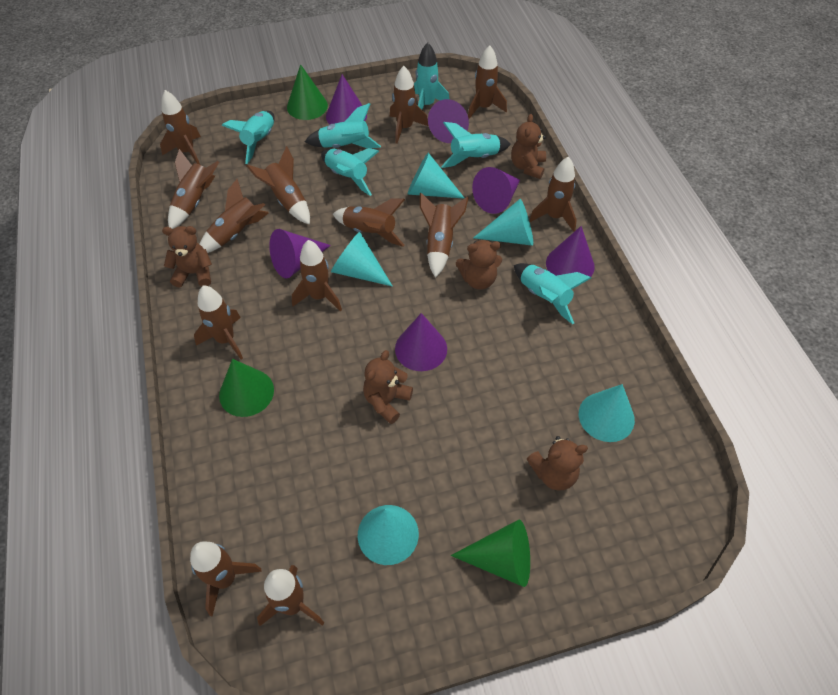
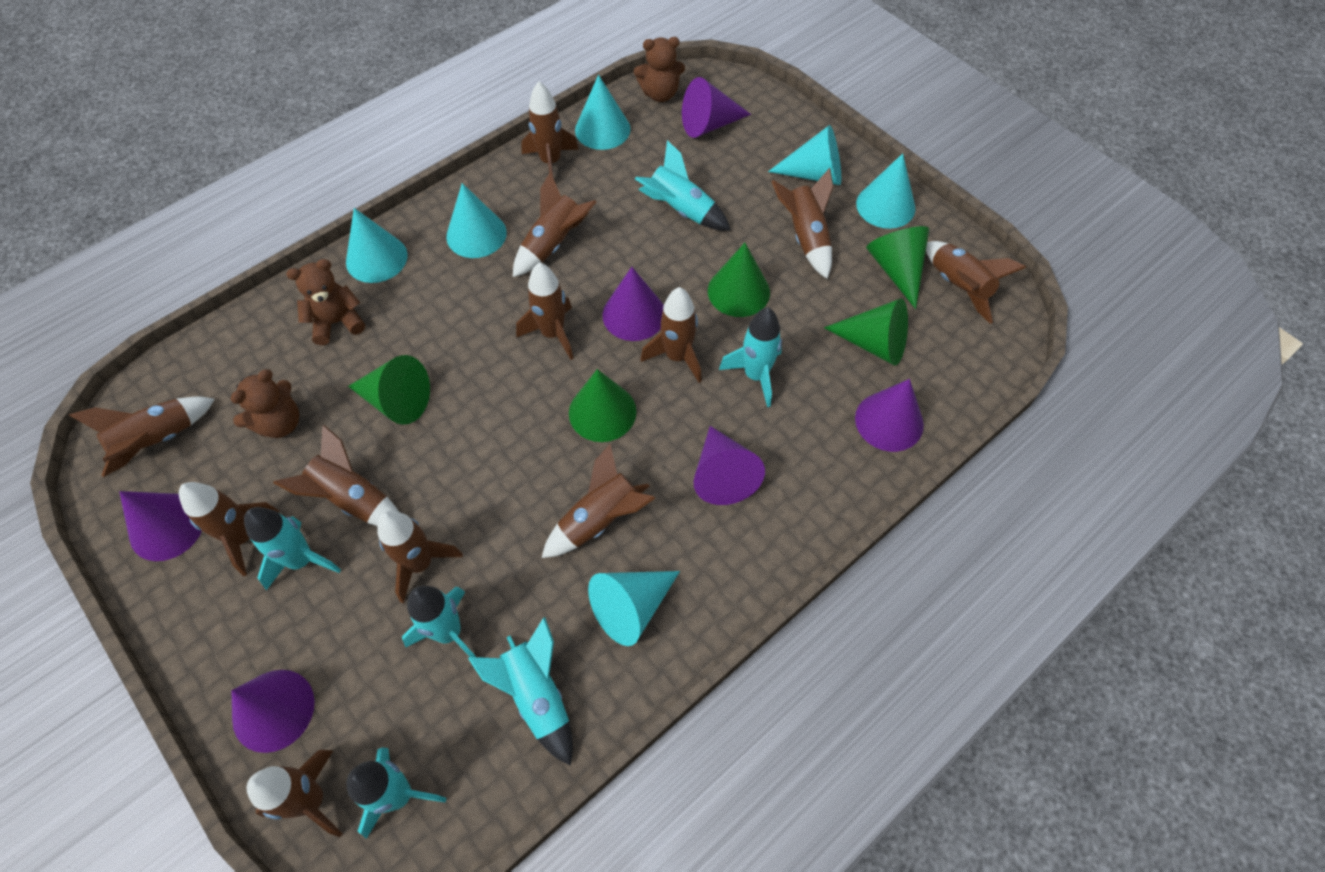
brown rocket: [160,90,201,165] [168,149,219,229] [190,541,262,616] [194,285,243,360] [200,179,269,253] [247,146,310,225] [257,565,324,626] [292,240,342,311] [333,198,405,247] [390,66,429,144] [420,193,469,278] [468,45,507,119] [529,157,577,232] = 13 -> [69,396,215,477] [179,482,280,576] [246,750,343,837] [273,425,399,526] [377,511,463,603] [513,172,597,277] [516,263,574,360] [521,81,579,179] [542,444,655,558] [640,287,702,383] [771,168,833,279] [926,241,1026,324] = 12
brown teddy bear: [162,226,212,288] [363,350,413,424] [456,240,502,289] [511,114,546,179] [527,436,588,491] = 5 -> [230,369,299,438] [286,259,365,345] [634,37,685,102] = 3
green cone: [219,359,274,417] [287,64,328,120] [451,520,530,587] = 3 -> [348,355,430,425] [569,369,636,442] [708,243,770,317] [824,298,908,366] [866,226,929,309] = 5
turquoise cone: [331,232,393,287] [358,505,419,565] [407,153,464,198] [473,199,533,246] [579,384,635,442] = 5 -> [346,208,408,283] [446,183,507,258] [575,75,631,150] [588,571,680,646] [768,125,841,185] [856,153,915,229] = 6

